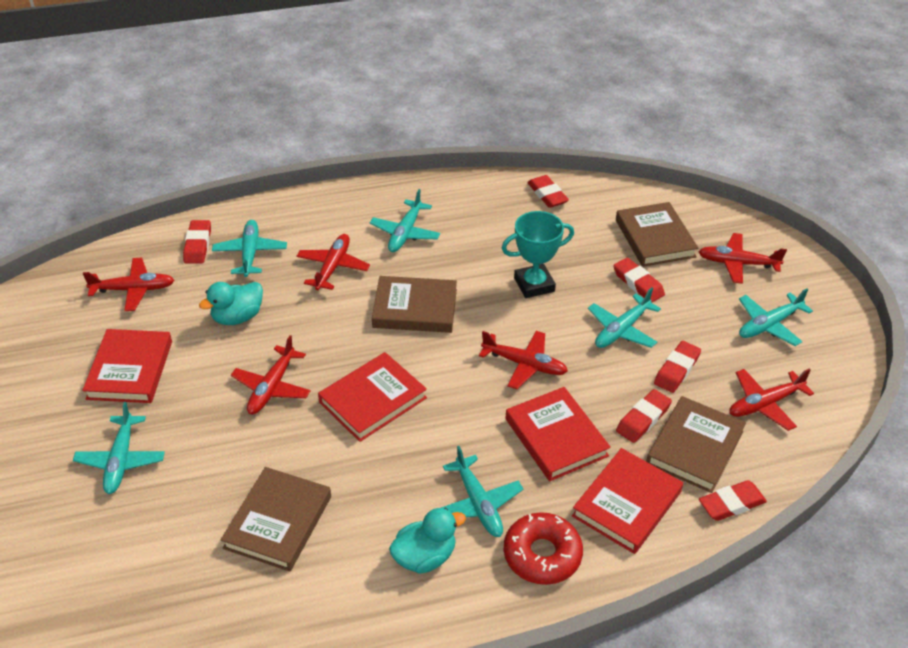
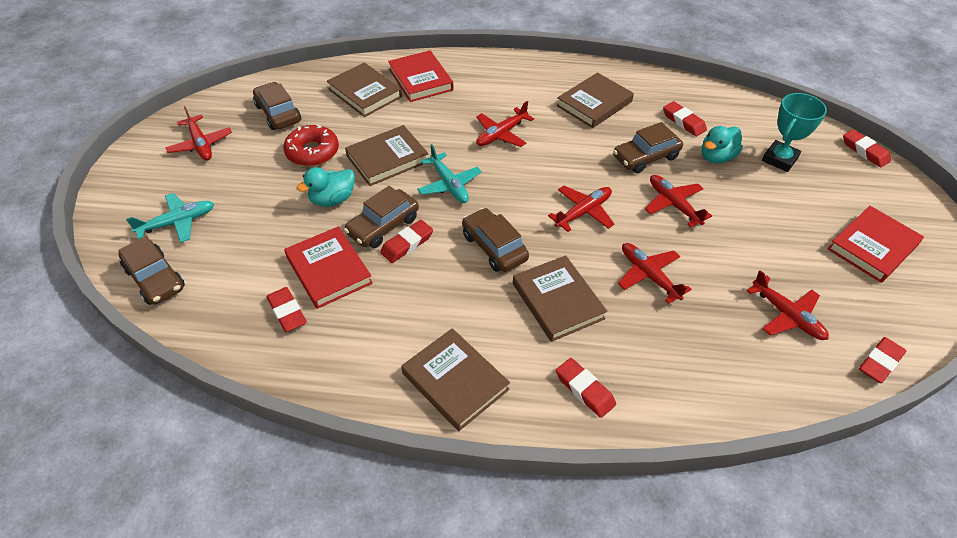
brown book: [221,467,331,572] [372,276,457,333] [616,202,698,267] [646,396,746,493] = 4 -> [327,63,402,117] [345,125,429,186] [401,328,510,431] [513,255,607,342] [556,73,634,128] = 5
brown car: none = 0 -> [118,236,185,305] [253,82,301,130] [344,186,419,248] [462,208,529,272] [613,122,683,173] = 5
red book: [82,329,172,403] [318,352,427,442] [506,387,611,481] [572,448,683,554] = 4 -> [284,226,373,309] [388,51,454,102] [828,206,924,283] = 3
turquoise plane: [73,402,165,494] [212,220,287,277] [370,189,440,252] [441,446,523,537] [588,287,661,348] [739,288,813,346] = 6 -> [126,193,214,243] [417,144,482,203] = 2

